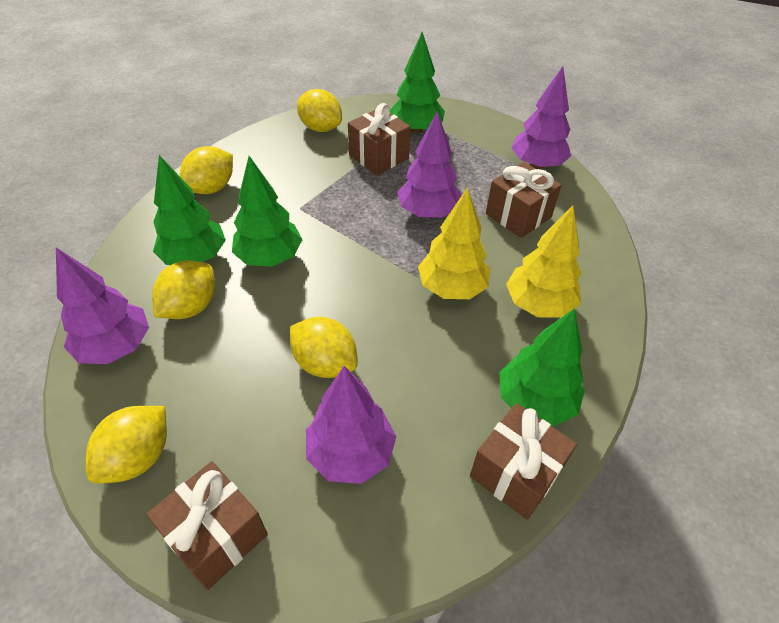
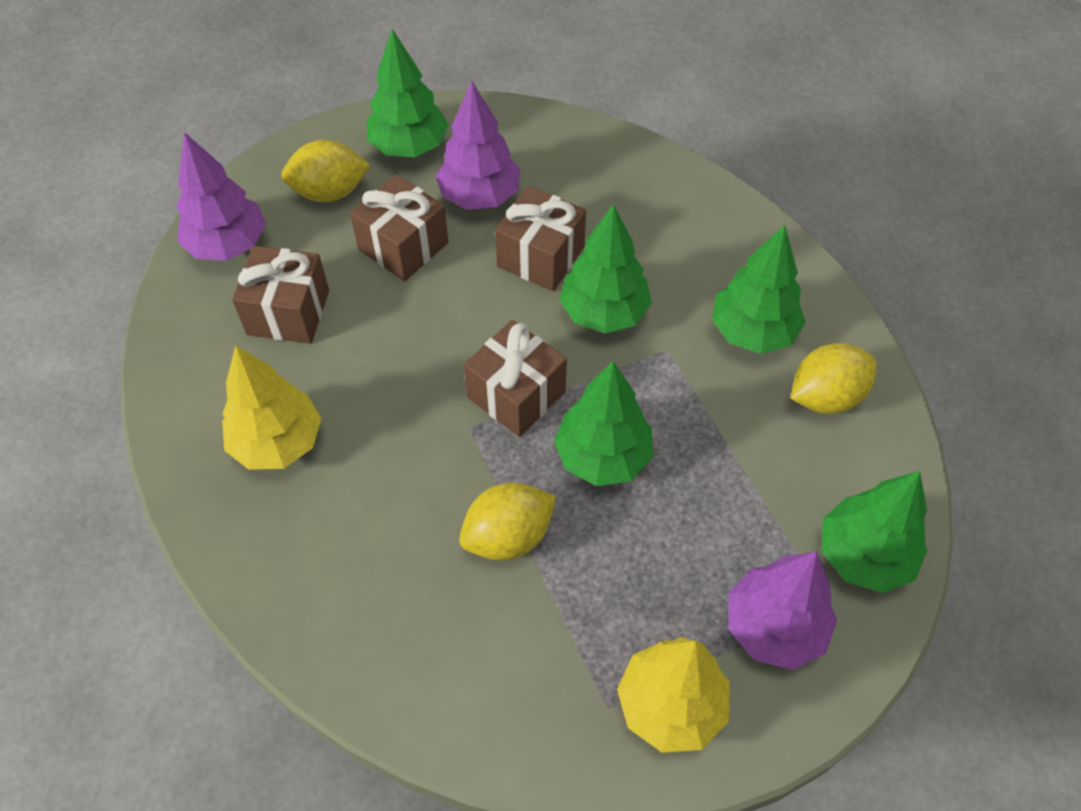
green tree: [153,155,226,265] [232,156,303,267] [390,32,445,133] [499,308,585,427] = 4 -> [367,29,448,157] [554,361,653,486] [560,204,652,333] [712,225,806,354] [822,471,927,593] = 5
purple tree: [56,248,149,364] [306,366,396,484] [397,111,462,218] [511,66,571,169] = 4 -> [177,132,266,261] [436,81,520,210] [728,551,837,670] = 3
yellow lemon: [86,406,167,484] [152,260,215,319] [180,146,233,194] [290,317,358,378] [297,89,342,132] = 5 -> [281,140,370,202] [459,483,556,560] [791,343,877,414] = 3

